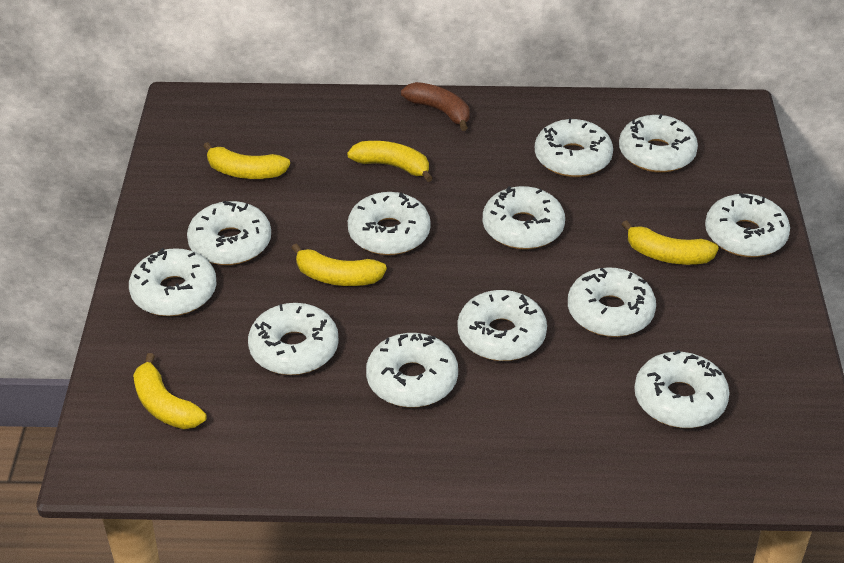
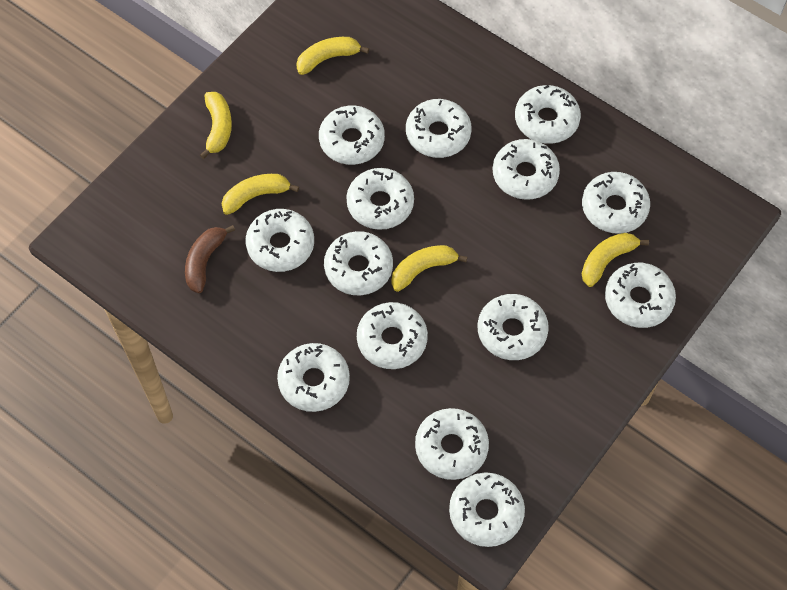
white donut: [129,248,216,316] [187,201,271,265] [248,303,339,375] [348,192,431,255] [366,333,458,408] [458,290,547,361] [483,186,565,249] [535,118,613,177] [568,267,656,337] [619,114,698,173] [634,350,730,428] [705,193,790,257] = 12 -> [246,209,314,272] [277,343,350,412] [319,106,385,165] [324,231,393,295] [346,168,414,230] [357,302,428,369] [406,99,472,158] [415,408,489,480] [449,472,525,547] [477,294,549,360] [493,139,560,200] [515,85,581,144] [582,172,650,234] [605,263,676,328] = 14

